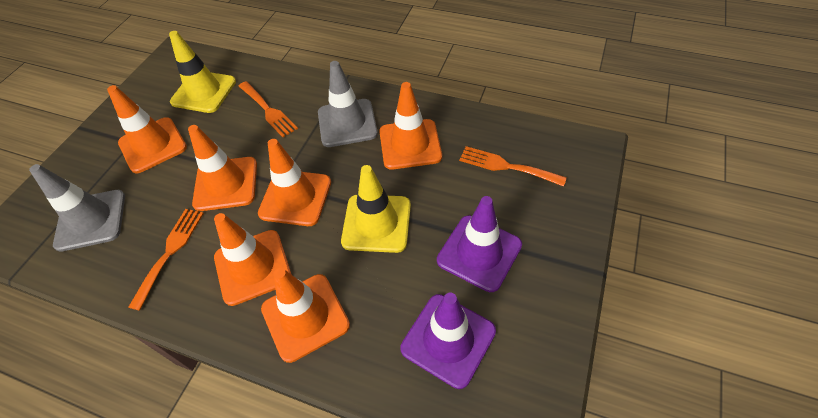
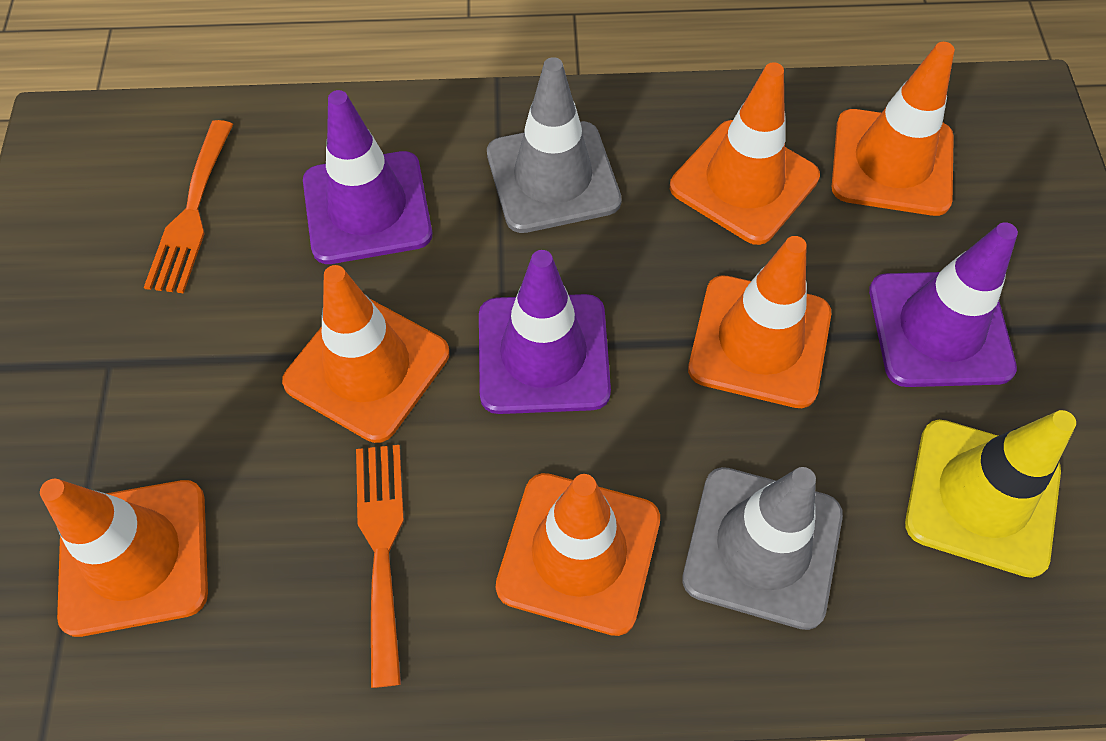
orange fork: [128,209,204,311] [238,81,298,137] [459,146,567,187] = 3 -> [144,120,233,293] [356,445,404,688] = 2
purple traffic cone: [401,293,496,389] [437,196,522,292] = 2 -> [303,90,432,264] [479,250,611,414] [869,222,1018,387] = 3
yellow traffic cone: [169,31,236,113] [341,165,411,253] = 2 -> [905,410,1076,578] = 1

